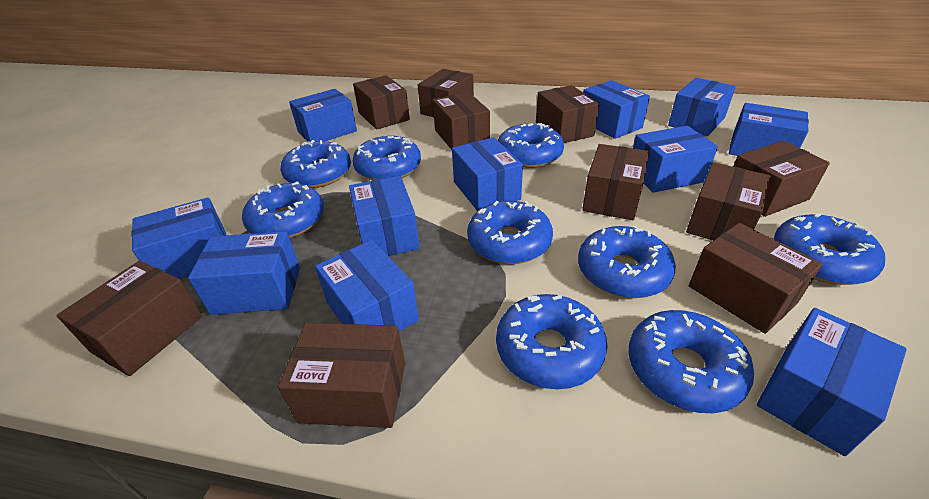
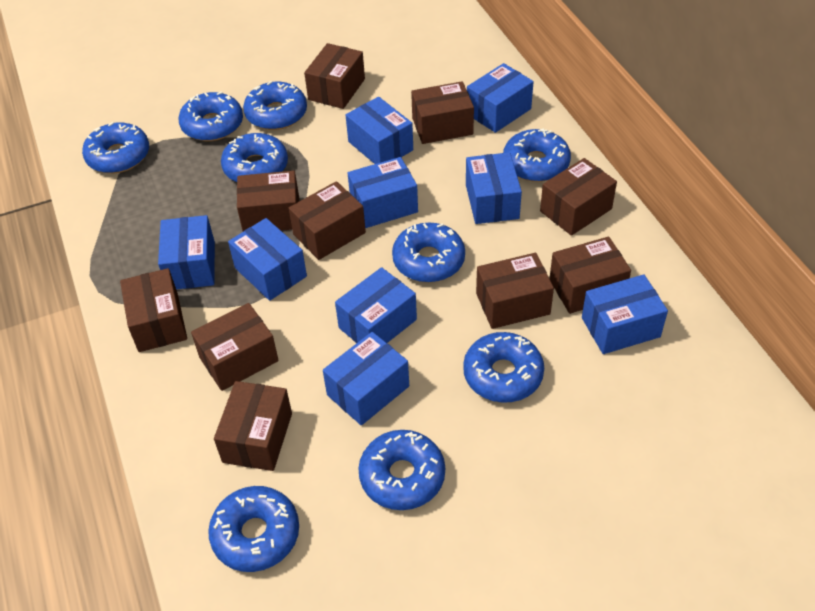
blue box: [132,197,226,279] [188,231,300,315] [289,89,357,142] [315,240,419,332] [349,176,419,256] [452,137,523,211] [583,80,650,139] [633,126,718,193] [668,78,736,136] [729,103,809,156] [757,308,907,456] = 11 -> [158,215,215,290] [228,218,307,301] [323,332,409,425] [335,267,417,343] [346,97,413,164] [347,157,418,228] [466,152,522,224] [467,63,534,133] [582,274,668,354] = 9

